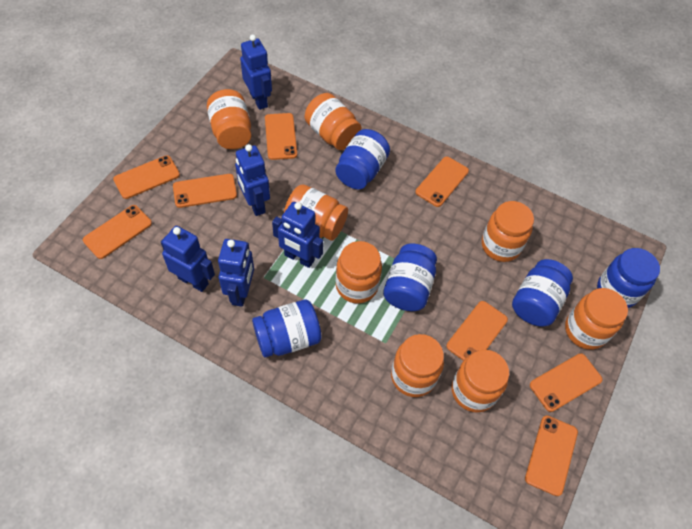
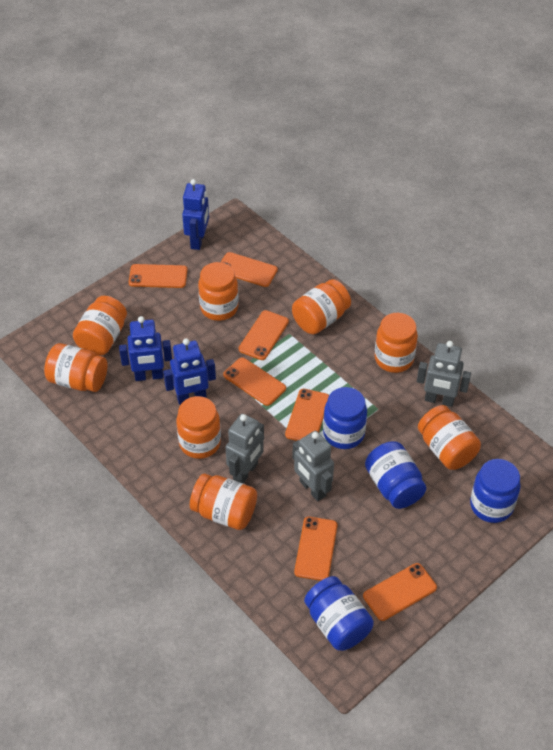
blue jar: [252,299,322,358] [335,129,390,189] [383,244,437,311] [512,259,573,327] [597,248,660,308] = 5 -> [304,576,374,651] [323,387,367,449] [365,441,426,509] [470,459,521,523] = 4
blue robot: [161,226,215,292] [218,239,254,307] [235,144,270,216] [240,34,272,110] [272,202,323,268] = 5 -> [119,316,172,381] [163,338,216,405] [182,179,209,250] = 3
grey robot: none = 0 -> [226,414,264,483] [292,431,334,501] [417,341,471,407] = 3
orange phone: [83,205,152,259] [113,155,180,199] [173,174,237,208] [265,113,297,160] [415,156,469,207] [446,301,508,361] [525,416,578,496] [530,353,603,412] = 8 -> [129,264,188,288] [221,252,278,287] [223,357,286,406] [239,310,289,360] [285,389,329,441] [294,517,338,581] [363,563,437,621] = 7

